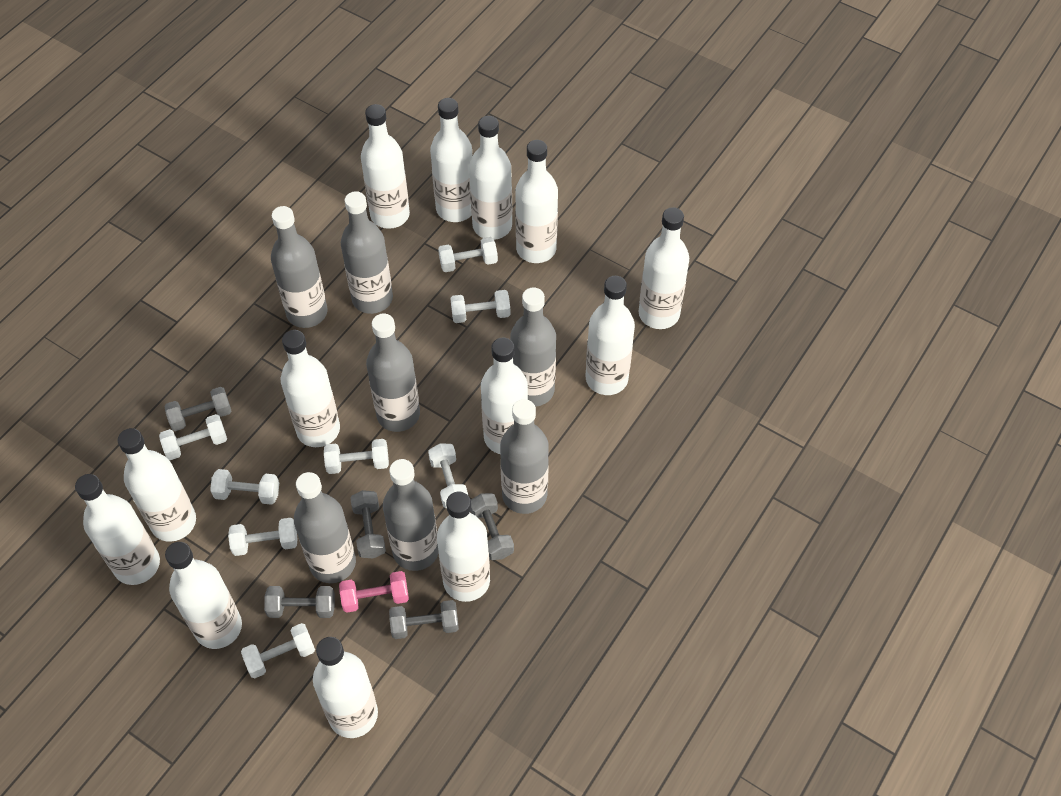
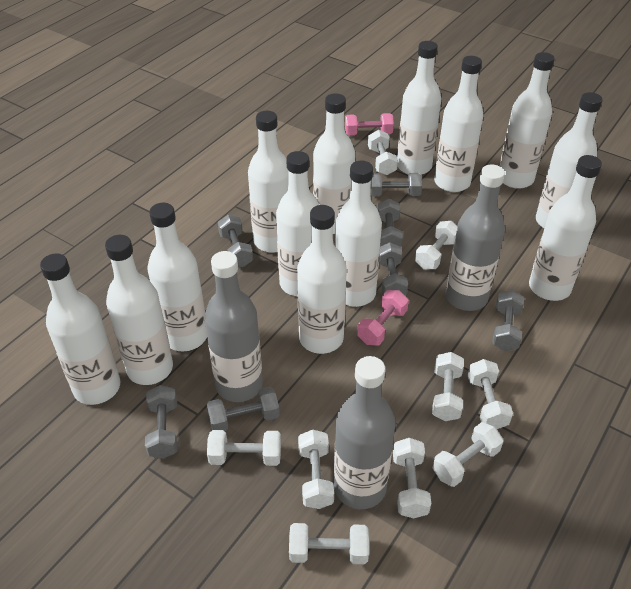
grey bottle: [271,206,327,328] [294,472,356,583] [341,191,393,314] [366,314,420,432] [383,459,439,571] [500,399,549,514] [510,288,556,407] = 7 -> [205,251,263,402] [334,356,395,509] [446,165,505,311] = 3
grey dumbbell: [164,387,232,431] [264,586,335,618] [350,490,386,558] [389,600,459,639] [471,493,514,560] = 5 -> [145,385,177,459] [207,386,280,431] [218,215,253,267] [370,173,422,197] [377,199,403,247] [379,242,408,295] [492,290,524,351] = 7
pink dumbbell: [339,571,409,613] = 1 -> [345,113,394,135] [357,290,409,346] = 2
white dumbbell: [159,414,227,460] [210,469,279,505] [228,518,297,556] [241,623,315,678] [324,439,389,474] [428,443,468,508] [438,237,498,272] [450,290,511,323] = 8 -> [207,430,281,466] [289,523,369,564] [298,430,334,509] [368,130,398,175] [393,438,431,519] [415,221,457,270] [432,352,464,421] [433,422,503,487] [468,359,513,429] = 9

